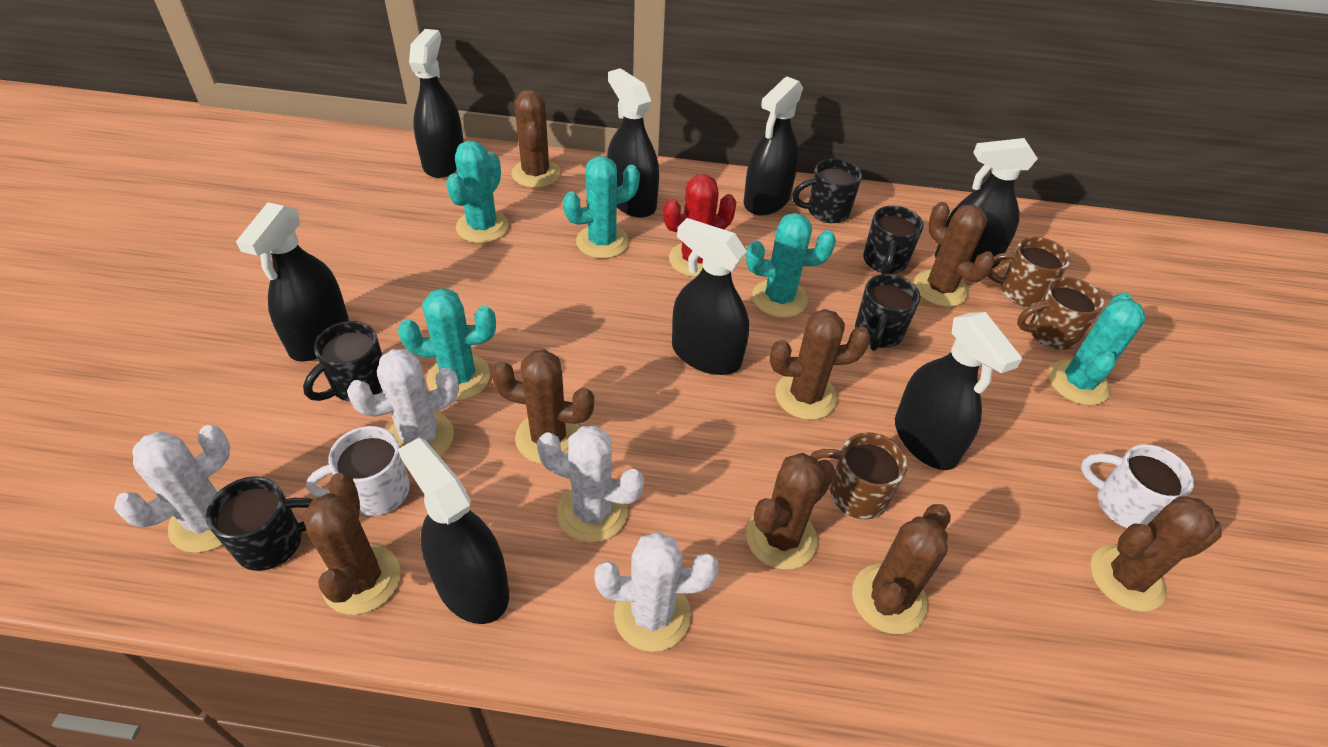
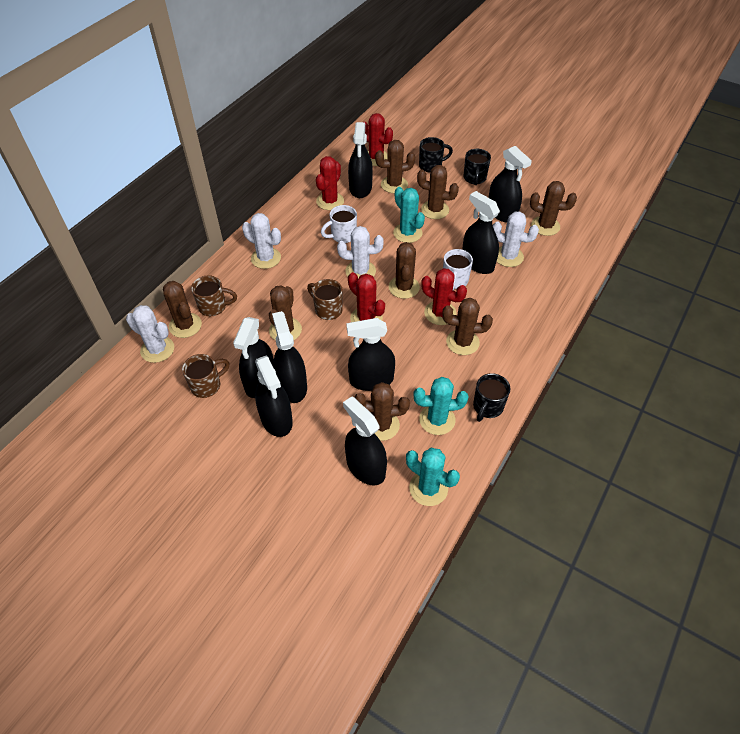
black mug: [206,476,313,571] [303,321,382,402] [792,159,862,223] [855,274,920,351] [863,206,923,274] = 5 -> [419,137,453,173] [464,149,491,185] [473,373,510,422] = 3
red cactus: [663,174,736,277] = 1 -> [316,156,344,210] [348,272,385,322] [365,113,393,166] [421,268,467,325] = 4
turquoise cactus: [398,288,496,401] [446,141,509,243] [563,156,640,259] [746,213,836,318] [1049,293,1146,406] = 5 -> [393,187,425,243] [406,448,460,506] [413,377,469,435] = 3

